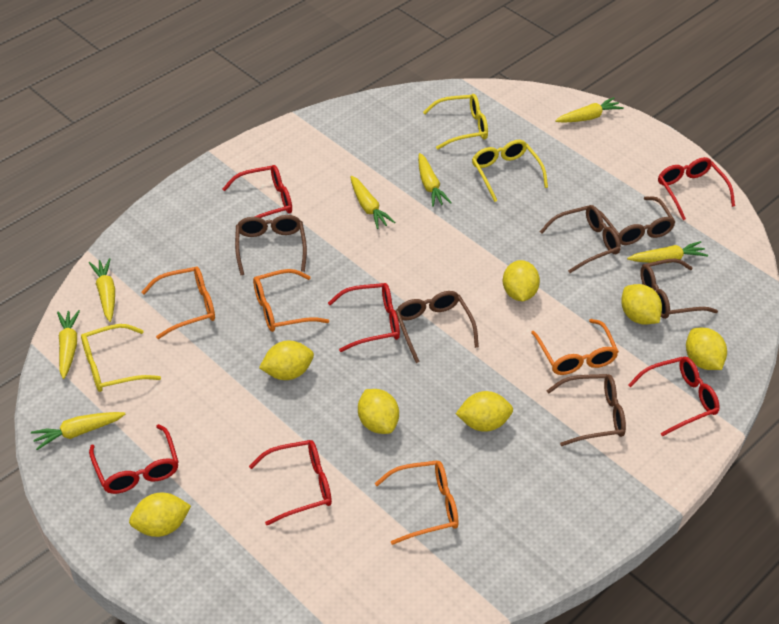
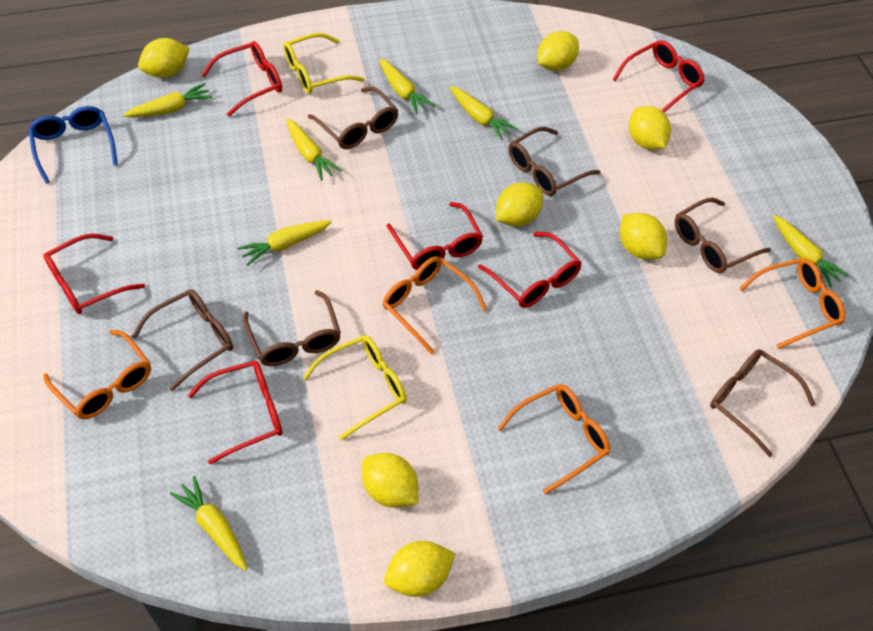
blue glasses: none = 0 -> [29,106,118,184] = 1
yellow glasses: [81,324,161,392] [423,94,488,150] [472,140,548,202] = 3 -> [283,33,365,94] [303,335,407,440] = 2

